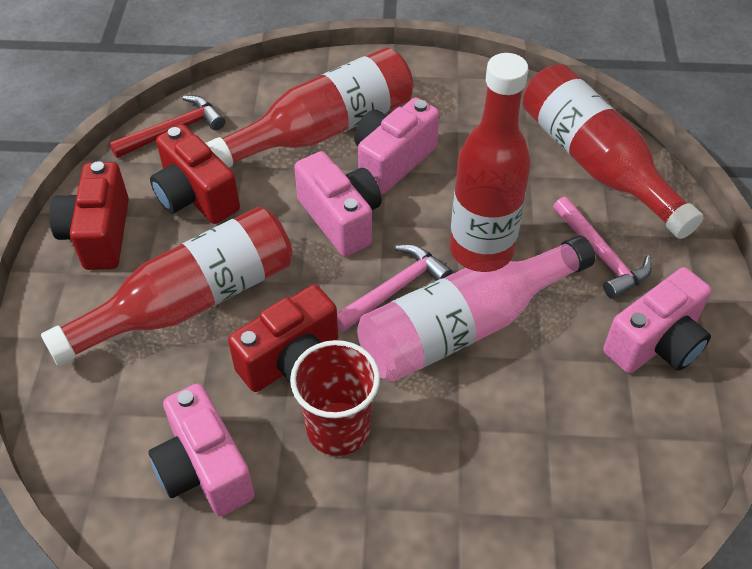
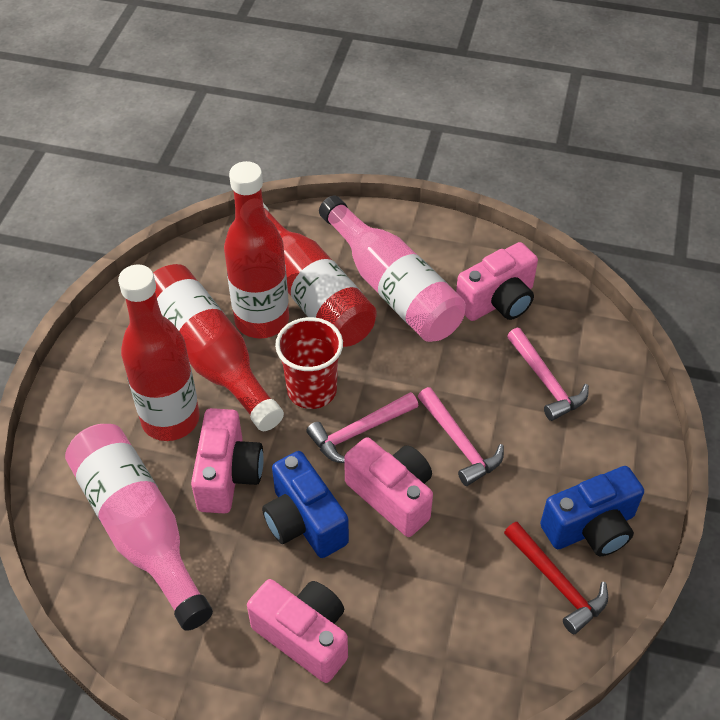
blue camera: none = 0 -> [262,451,349,558] [540,466,644,556] = 2
pink bottle: [357,235,595,382] = 1 -> [65,424,213,631] [319,196,466,342] = 2
pink hammer: [337,244,452,332] [553,197,652,299] = 2 -> [306,392,418,463] [418,387,504,486] [507,328,589,421] = 3
red camera: [49,161,129,270] [150,124,240,224] [228,285,338,392] = 3 -> none = 0

